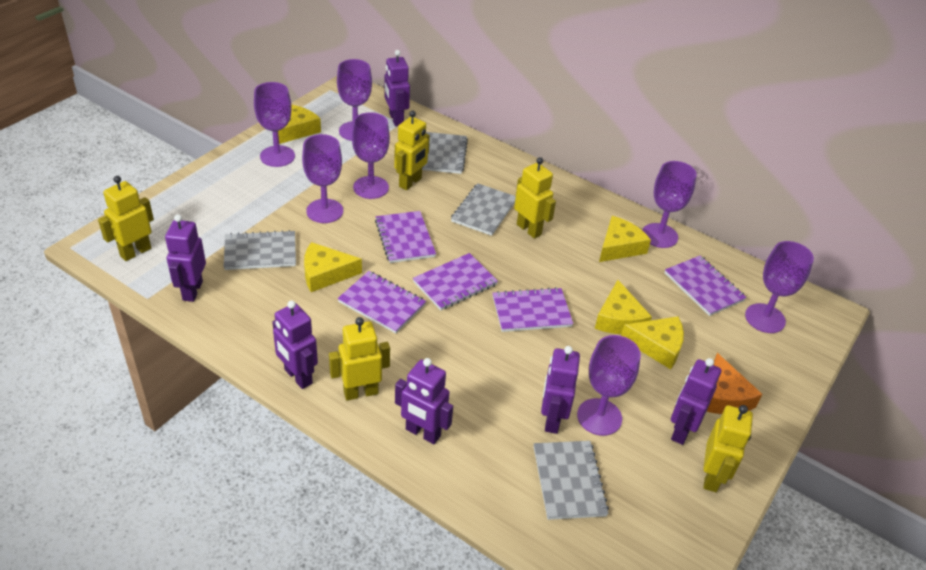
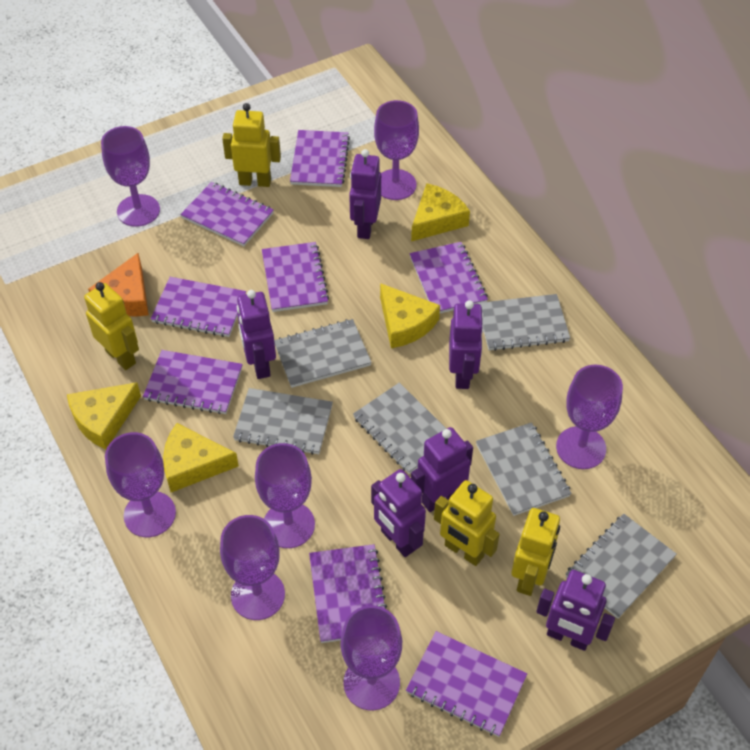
grey notebook: [224,230,296,270] [422,132,468,174] [451,184,516,236] [534,441,609,520] = 4 -> [233,388,333,455] [274,319,372,388] [353,383,446,474] [476,422,572,516] [477,294,570,351] [566,514,677,619] = 6
purple notebook: [337,271,426,333] [375,211,436,263] [413,253,498,310] [493,287,573,332] [665,256,747,316] = 5 -> [143,350,243,414] [151,277,246,337] [180,182,274,246] [262,242,329,312] [290,130,350,187] [309,544,387,643] [406,631,527,737] [409,242,488,313] = 8
yellow cheese: [278,105,321,144] [304,242,362,292] [595,280,652,334] [599,216,651,262] [621,316,684,369] = 5 -> [67,382,141,449] [163,423,239,492] [380,283,440,348] [411,183,470,241] = 4
yellow robot: [98,176,154,261] [329,317,390,401] [394,111,430,190] [514,157,556,239] [703,405,753,492] = 5 -> [84,282,139,370] [222,103,281,187] [434,480,500,566] [511,508,560,596] = 4

